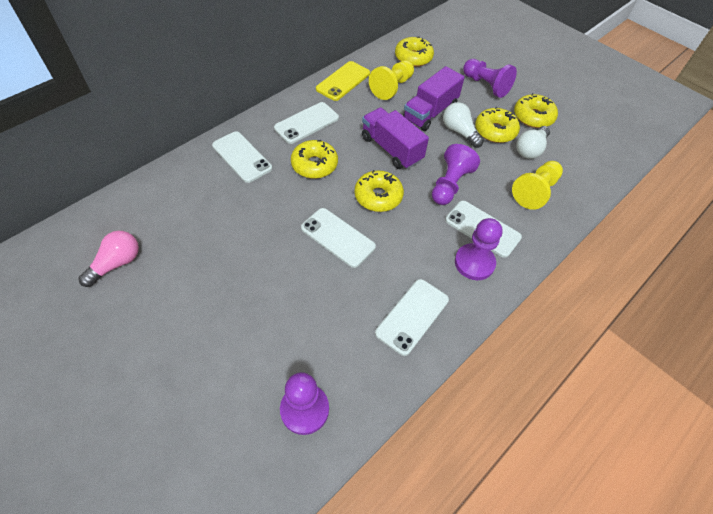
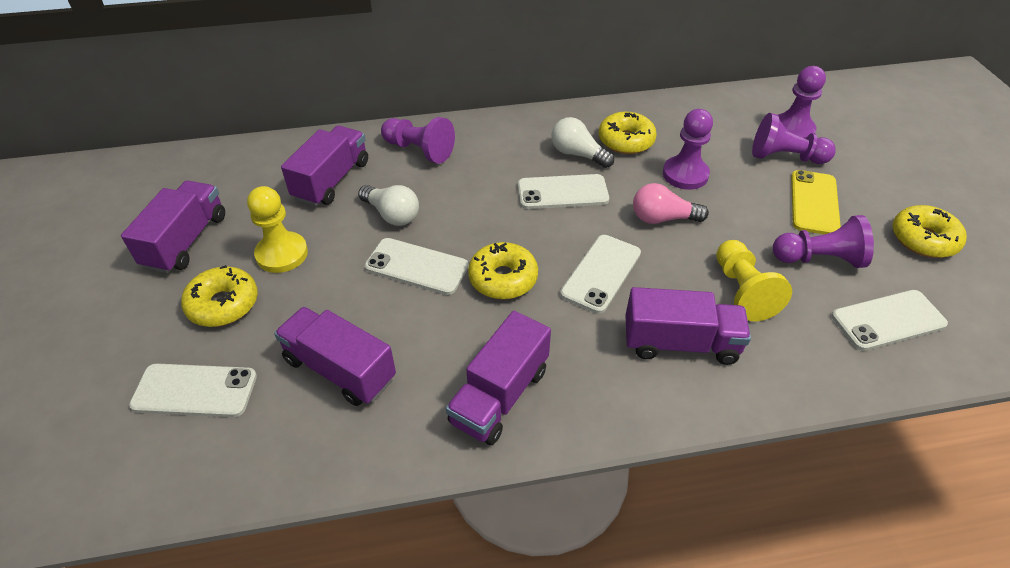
purple pawn: [280,372,329,435] [432,144,480,205] [455,218,502,280] [463,59,517,98] = 4 -> [381,117,455,164] [663,109,713,190] [752,113,836,164] [773,215,874,268] [778,66,826,139] = 5
purple truck: [362,107,429,169] [403,66,465,131] = 2 -> [121,181,225,273] [274,307,396,406] [281,126,368,206] [446,311,551,445] [625,287,751,365] = 5
yellow donut: [291,140,338,179] [355,170,404,212] [395,36,434,67] [475,106,520,143] [514,93,558,128] = 5 -> [181,265,258,327] [468,242,538,299] [599,112,657,154] [893,205,967,258] = 4

